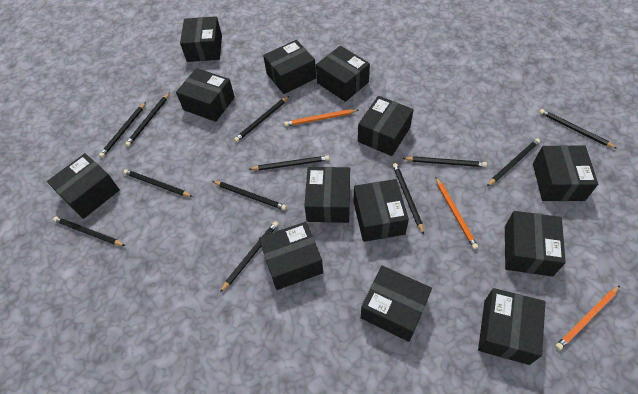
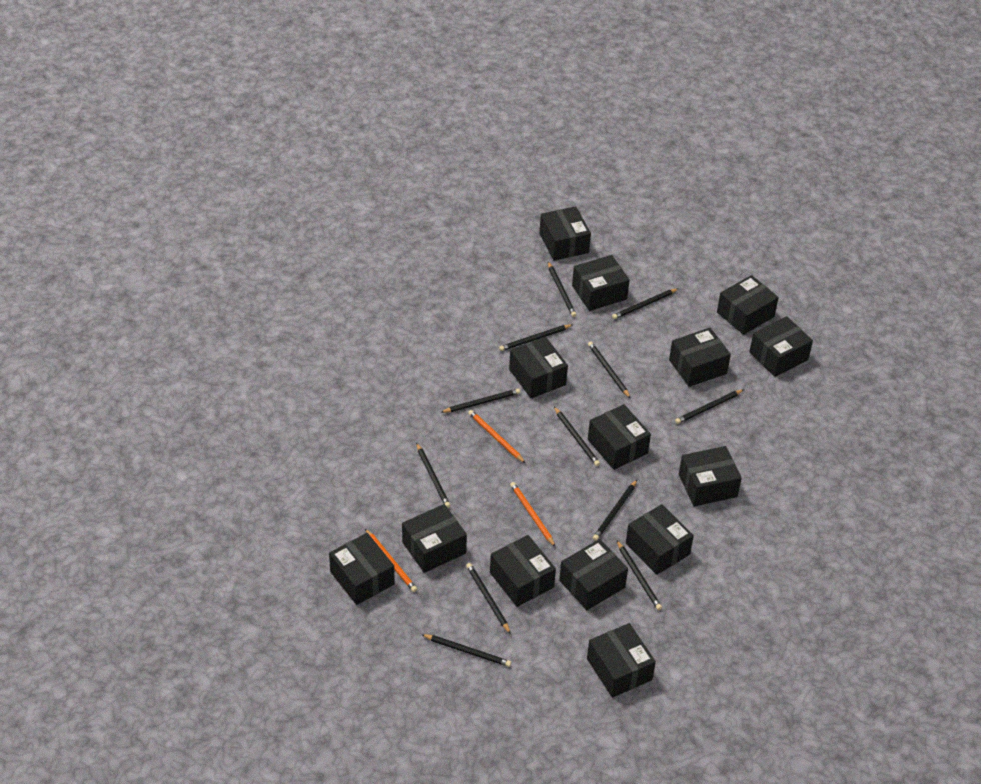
black box: [47,153,120,219] [176,68,235,122] [180,16,222,62] [259,222,323,290] [263,40,316,94] [304,167,350,223] [316,46,370,102] [354,179,409,242] [358,96,413,156] [361,266,432,342] [478,288,545,365] [505,211,566,277] [533,145,598,201] = 13 -> [329,533,395,605] [402,504,467,573] [490,535,556,607] [509,337,568,398] [539,206,591,261] [559,539,628,610] [572,255,630,311] [587,623,656,698] [588,404,651,470] [626,504,694,575] [669,328,731,387] [679,446,742,506] [717,275,779,335] [749,316,813,377] = 14

